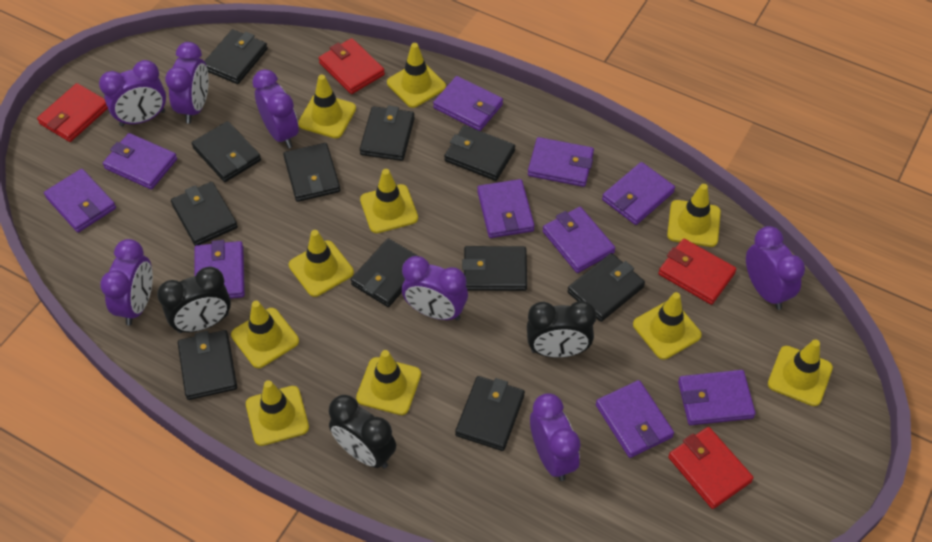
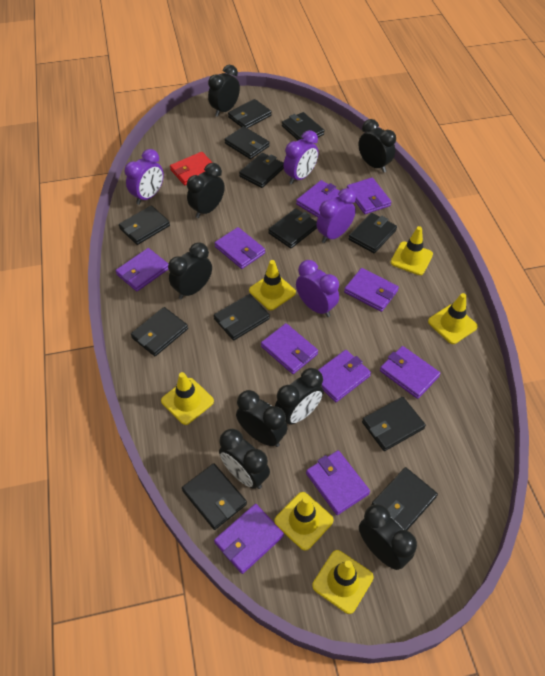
black clock: [157,267,231,333] [329,395,396,469] [527,301,597,358] = 3 -> [168,242,212,299] [187,163,225,218] [208,65,240,117] [219,429,270,489] [236,390,288,447] [275,368,324,425] [358,119,396,173] [359,504,417,570] = 8
black wallet: [171,182,238,246] [178,330,237,400] [192,121,261,182] [205,29,268,84] [283,143,341,202] [351,238,418,307] [360,106,415,161] [444,125,515,181] [455,376,525,451] [462,246,527,291] [567,253,645,322] = 11 -> [119,205,170,245] [131,307,188,356] [182,463,247,530] [214,294,270,341] [224,126,270,159] [228,99,272,128] [239,152,284,188] [268,208,317,249] [282,112,324,140] [348,213,397,253] [362,397,426,451] [371,467,438,531] = 12
purple clock: [99,60,166,127] [100,239,153,326] [165,42,209,124] [252,69,299,148] [402,256,468,321] [530,393,581,481] [746,226,805,310] = 7 -> [125,149,164,205] [284,130,319,184] [296,260,339,317] [317,188,356,243] = 4
red wallet: [37,83,108,142] [319,38,385,94] [658,239,736,305] [668,427,753,509] = 4 -> [170,152,213,185] = 1
yellow traffic cone: [231,301,299,368] [246,380,309,446] [289,230,354,297] [298,75,356,138] [356,350,421,415] [360,169,418,233] [387,43,446,108] [633,292,702,360] [667,184,721,247] [768,339,833,406] = 10 -> [161,372,214,425] [249,260,296,310] [274,492,334,551] [312,550,374,614] [390,226,433,275] [428,293,478,344] = 6

